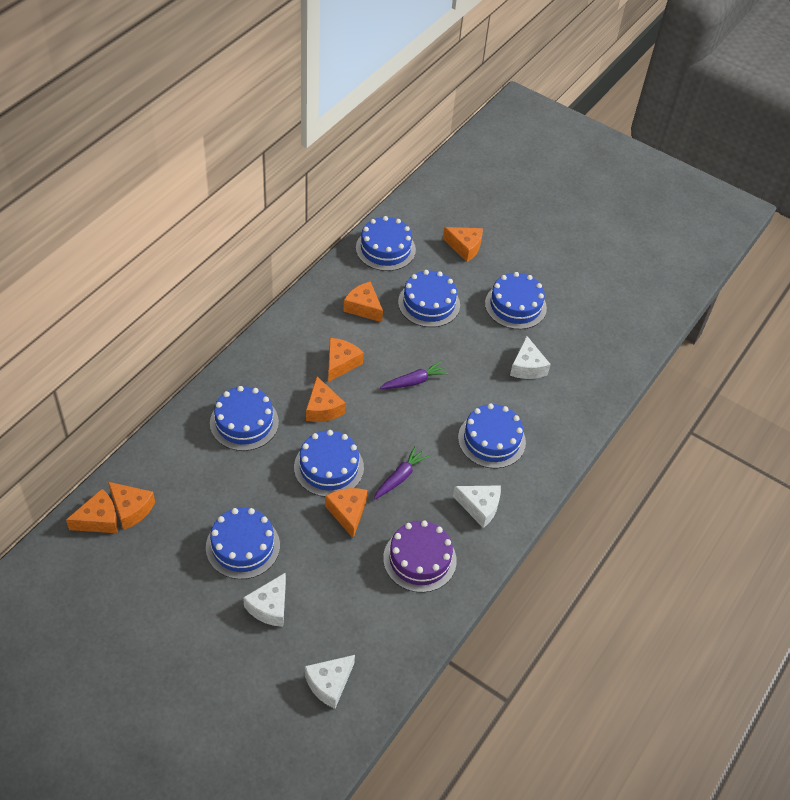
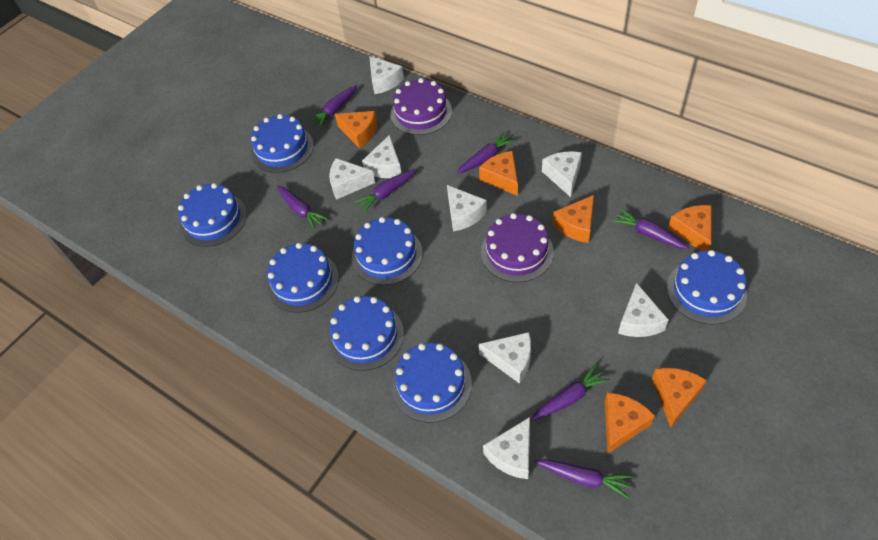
orange cheese: [66,489,118,533] [108,482,155,530] [306,377,345,422] [325,488,367,538] [328,338,364,382] [343,281,383,322] [443,227,483,262] = 7 -> [335,111,378,148] [479,151,518,196] [553,195,594,243] [605,392,655,454] [652,368,707,427] [668,205,712,251] = 6
purple cake: [383,520,457,593] = 1 -> [390,78,452,135] [481,213,554,282] = 2
purple carrot: [374,446,429,499] [380,361,448,389] = 2 -> [277,186,328,230] [308,85,357,128] [354,169,417,213] [457,132,515,174] [531,364,610,420] [535,459,632,498] [612,209,689,249] = 7
white cheese: [243,572,286,627] [305,655,355,709] [453,485,501,528] [510,336,551,379] = 4 -> [329,158,375,200] [362,135,402,178] [369,56,404,94] [447,185,487,231] [479,332,531,384] [483,417,530,479] [542,151,582,197] [618,283,669,337] = 8

